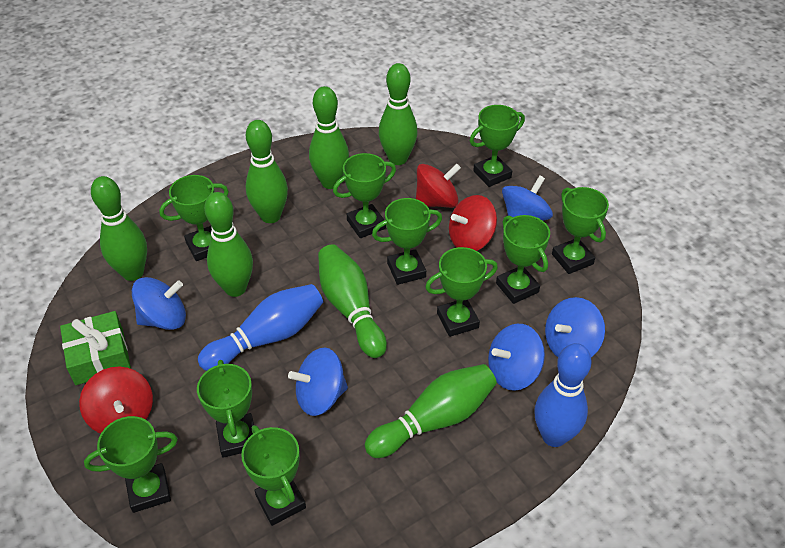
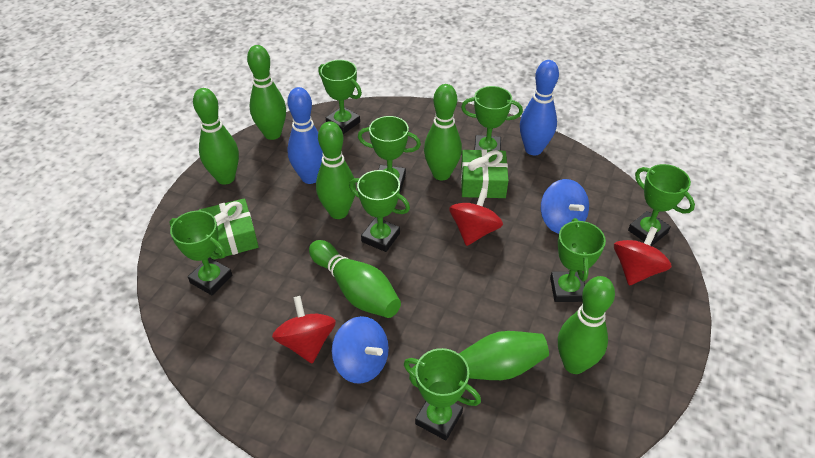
blue spinning top: [132,277,186,330] [288,347,348,416] [488,324,545,391] [502,175,553,221] [545,297,605,357] = 5 -> [332,316,389,383] [541,179,589,234] = 2
green gift: [60,311,131,385] = 1 -> [199,198,259,260] [461,149,509,198] = 2
green trophy: [84,416,178,513] [159,175,229,261] [197,360,254,458] [241,425,306,526] [333,153,396,238] [372,198,442,285] [425,247,498,337] [470,105,525,187] [496,215,550,304] [552,187,609,274] = 10 -> [169,211,232,295] [318,60,362,134] [349,170,410,252] [358,116,421,192] [404,348,481,440] [461,86,523,151] [550,218,606,302] [628,164,695,246] = 8

